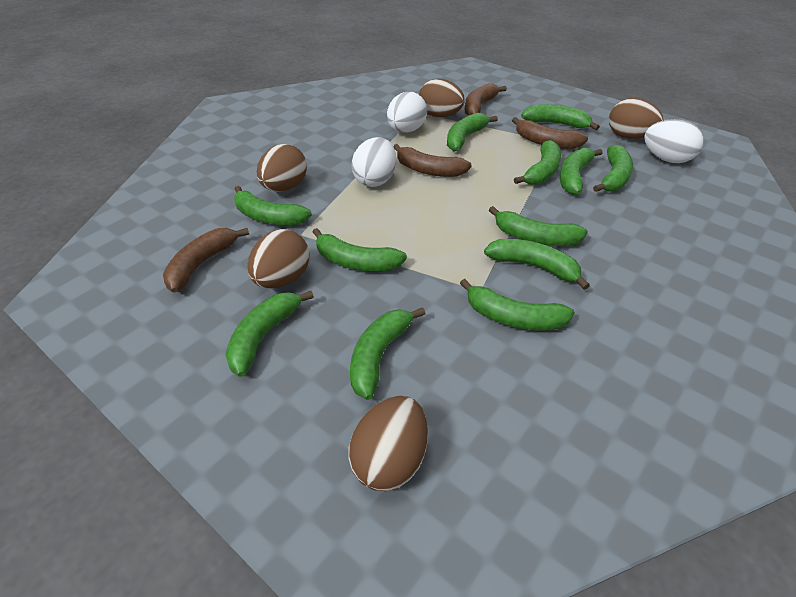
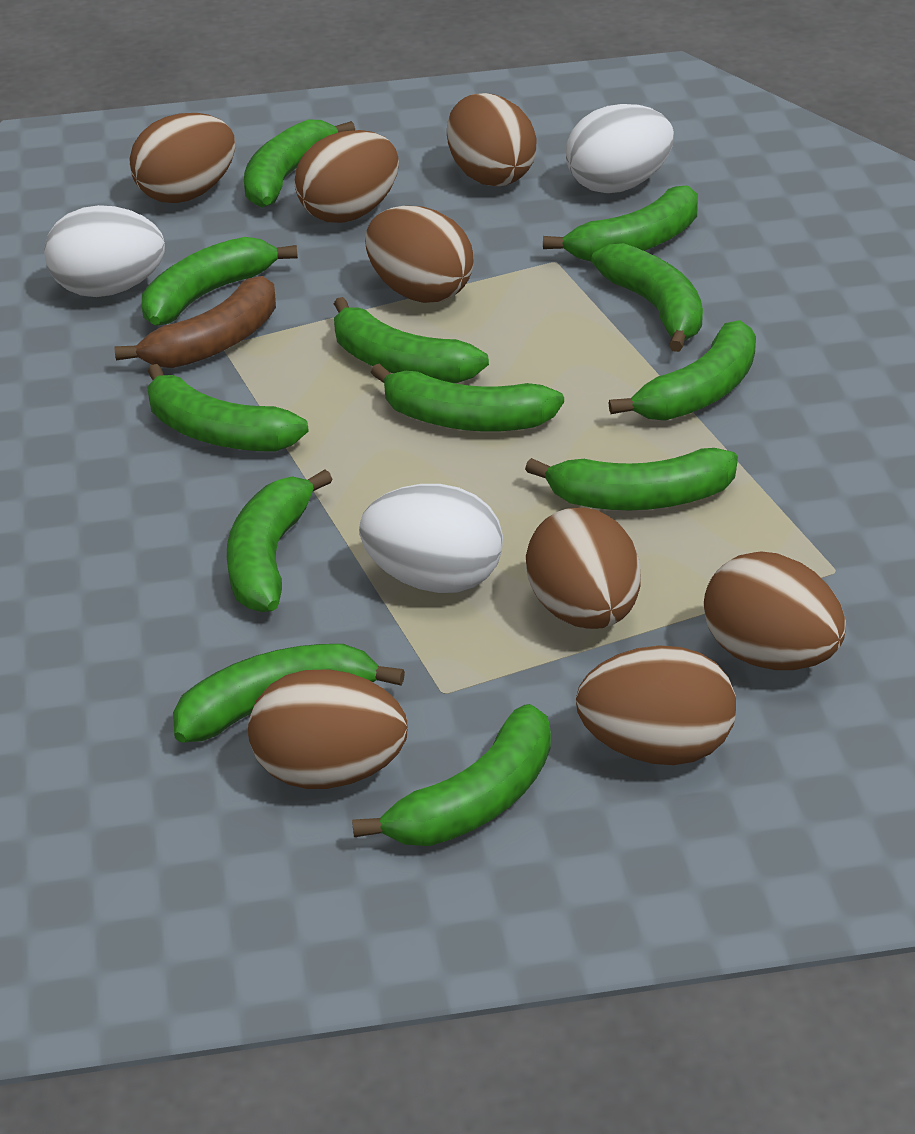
brown banana: [163,228,249,293] [393,144,472,177] [465,83,507,116] [512,117,588,149] = 4 -> [115,276,276,368] = 1
brown egg: [247,229,310,289] [257,144,307,192] [348,396,428,491] [419,78,465,117] [609,98,664,139] = 5 -> [129,113,235,203] [248,669,408,789] [294,130,399,223] [365,206,474,303] [447,93,536,186] [526,508,641,629] [576,646,736,765] [704,551,846,670] = 8

